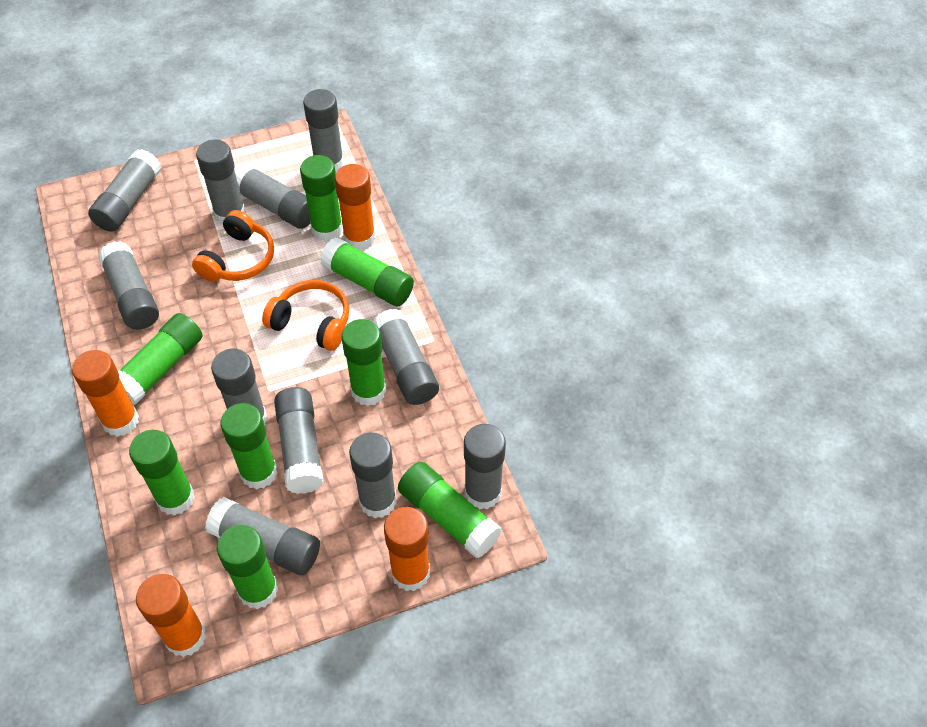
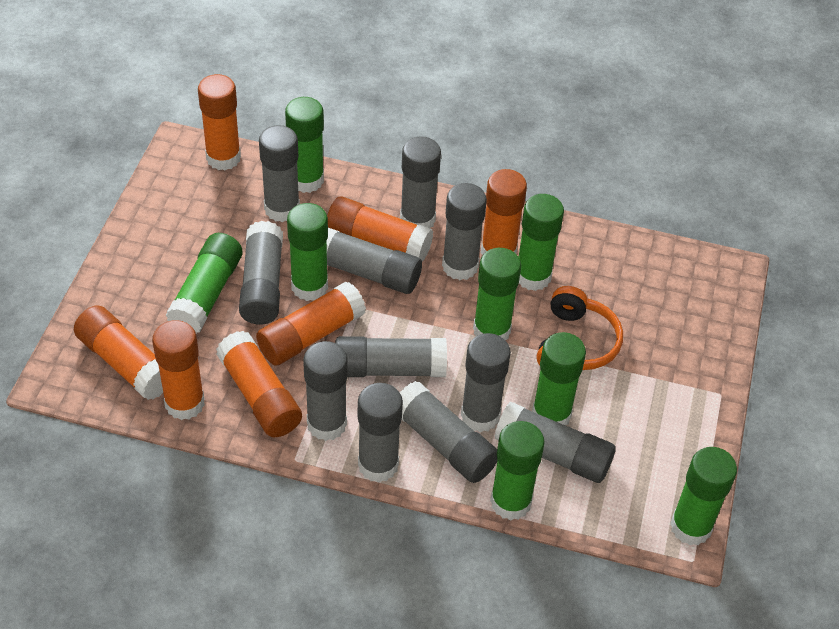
orange glue stick: [72,350,139,437] [136,574,206,657] [335,164,376,250] [384,507,430,591] = 4 -> [74,305,163,400] [152,320,205,420] [198,74,241,170] [216,331,302,437] [256,282,366,365] [327,197,433,262] [481,169,527,255] = 7
orange headphones: [192,210,274,282] [262,280,349,351] = 2 -> [537,286,623,370] = 1

